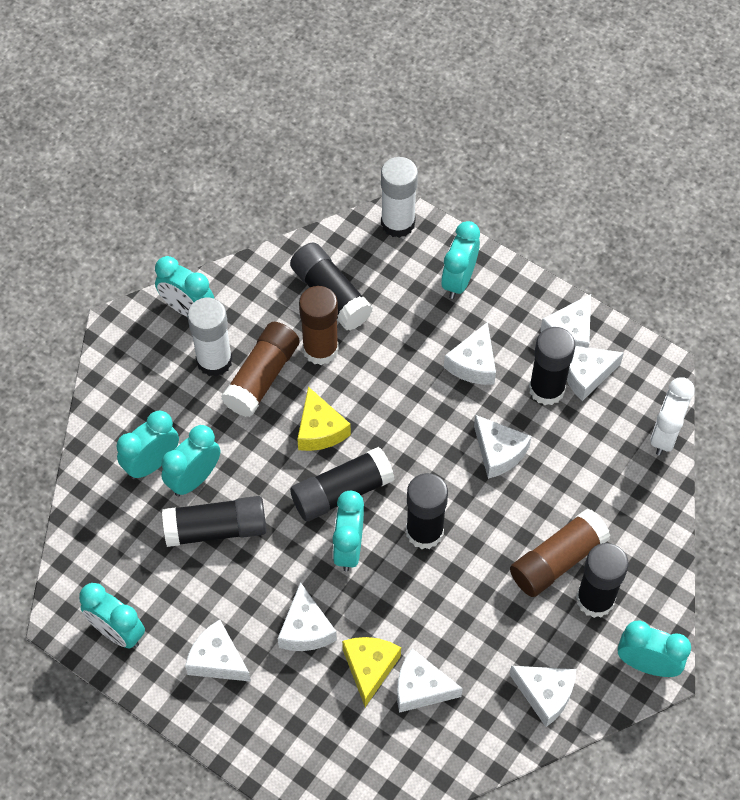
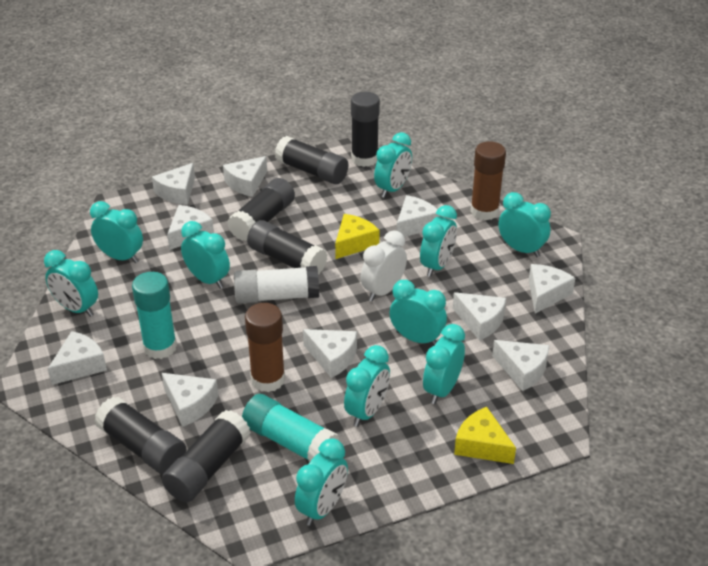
brown glue stick: [221,322,300,417] [299,286,339,365] [510,508,611,597] = 3 -> [245,303,285,392] [470,141,506,220] = 2
turquoise clock: [79,583,145,648] [117,410,179,479] [155,256,214,317] [161,425,220,497] [332,491,364,572] [441,221,480,299] [618,620,691,677] = 7 -> [44,250,98,317] [90,201,143,263] [181,221,230,289] [295,438,348,526] [344,345,390,427] [374,132,412,198] [390,280,447,346] [420,205,457,277] [423,324,465,404] [499,192,551,257] = 10
turquoise glue stick: none = 0 -> [132,272,177,359] [242,394,339,462] = 2
white cheese: [185,620,251,682] [278,582,337,651] [397,649,463,713] [444,322,496,385] [474,415,532,479] [509,666,576,727] [540,294,591,348] [567,346,624,401] = 8 -> [48,331,107,385] [152,163,195,205] [162,373,218,427] [167,205,214,250] [223,156,267,197] [303,329,357,378] [396,195,440,237] [453,292,506,341] [492,340,550,391] [529,264,575,314] = 10
white glue stick: [187,298,233,377] [381,157,418,238] = 2 -> [234,266,319,304] = 1

